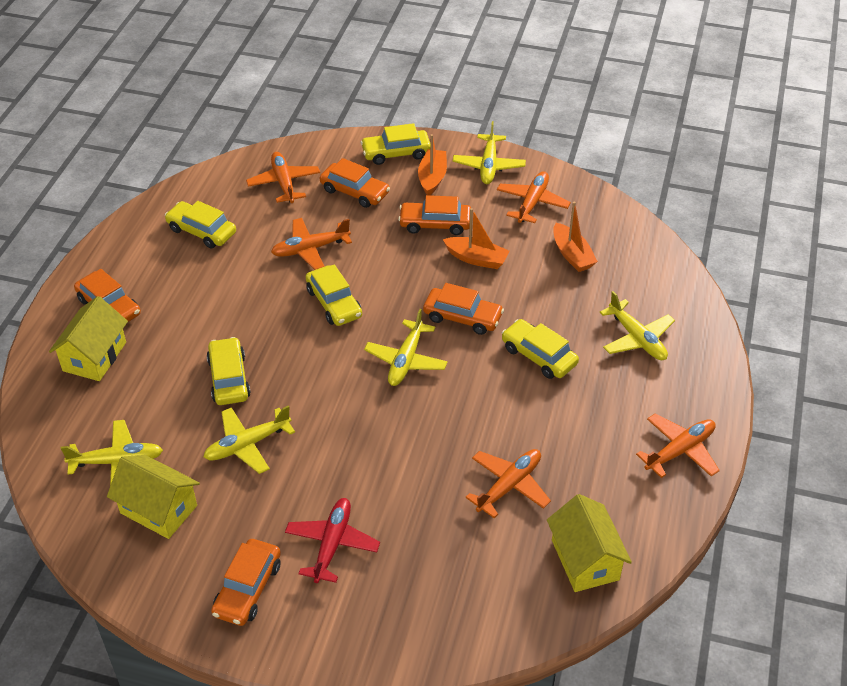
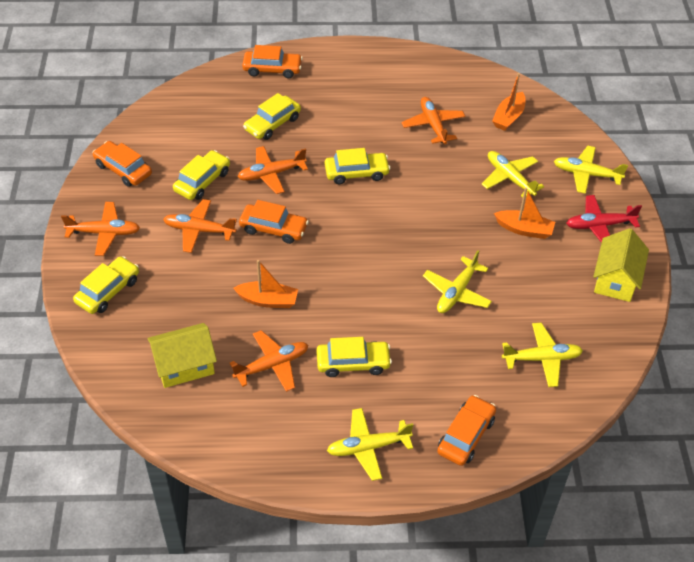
orange car: [74,269,141,323] [211,539,281,626] [320,158,390,208] [398,195,471,235] [423,283,504,335] = 5 -> [93,141,152,187] [239,200,309,244] [242,45,303,78] [437,395,496,466] = 4
yellow house: [49,296,128,381] [107,455,200,539] [547,494,632,592] = 3 -> [148,323,217,388] [593,228,649,302] = 2

